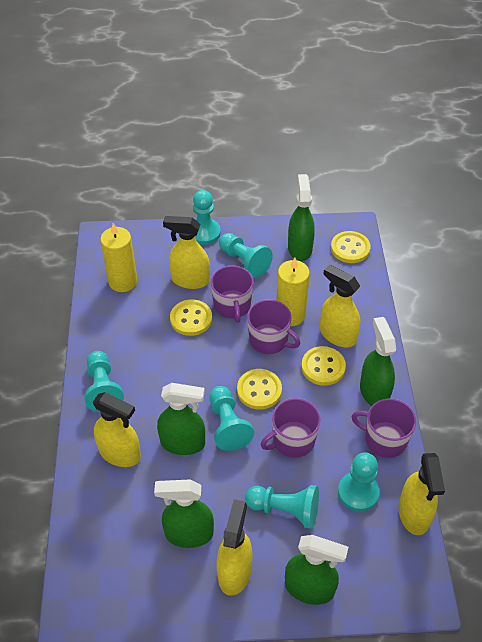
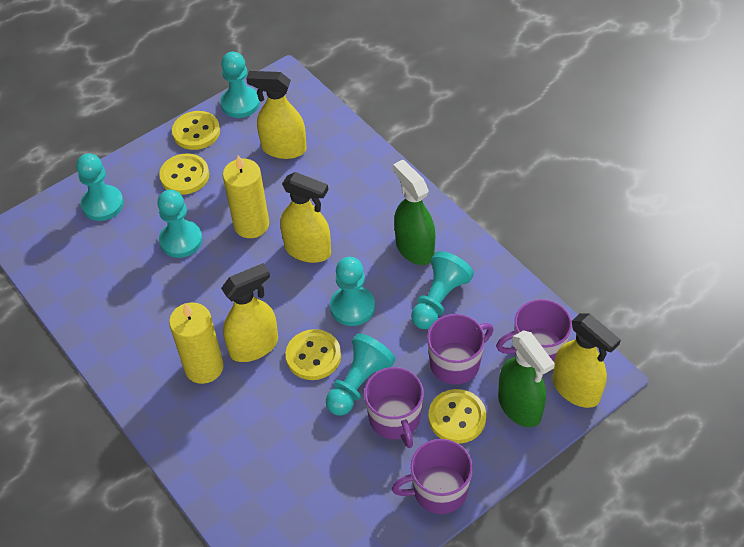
green spray bottle: [154,480,214,548] [157,383,205,455] [285,535,348,605] [288,174,315,261] [360,317,396,406] = 5 -> [393,160,435,265] [498,330,555,427] = 2
yellow spray bottle: [93,392,141,467] [163,216,210,289] [216,499,252,596] [320,265,360,348] [398,453,445,535] = 5 -> [221,263,278,362] [246,71,307,159] [280,172,331,263] [553,313,621,408] = 4

